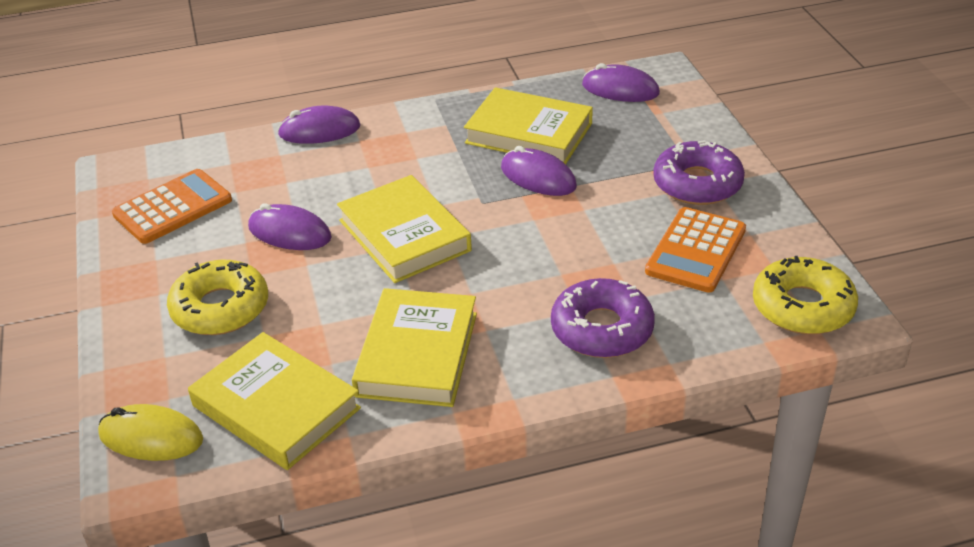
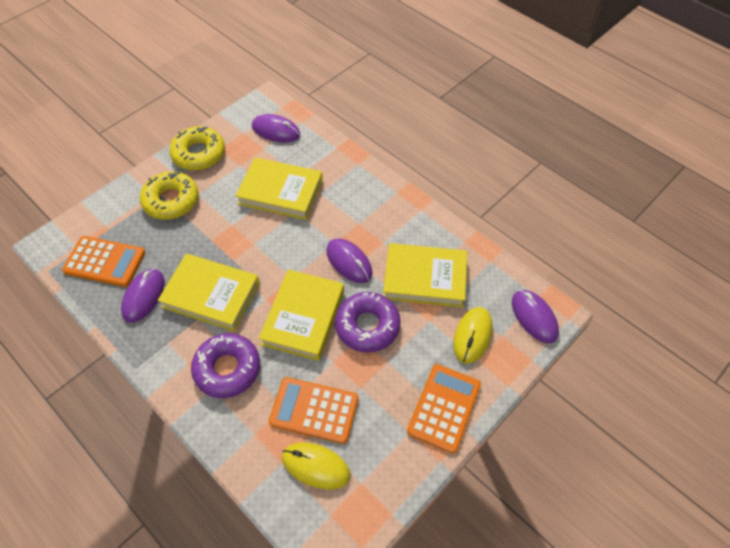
orange calculator: [112,169,232,244] [645,207,746,293] = 2 -> [62,236,145,287] [269,377,359,444] [407,364,481,454] = 3
yellow mouse: [98,404,203,461] = 1 -> [282,442,351,490] [453,307,493,364] = 2

